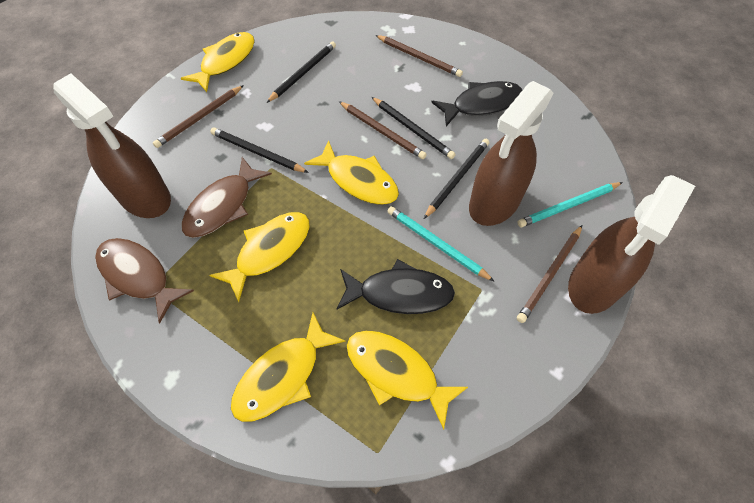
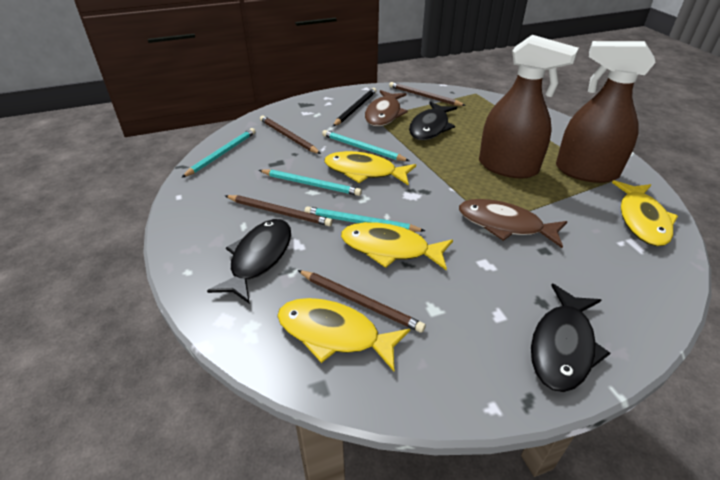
black fish: [337,259,455,314] [431,81,522,126] = 2 -> [207,219,291,304] [409,102,457,140] [531,284,610,392] = 3
black pencil: [210,127,309,173] [266,41,336,103] [372,97,456,159] [424,139,489,219] = 4 -> [333,88,377,126] = 1
brown spray bottle: [53,73,171,218] [469,81,553,226] [568,175,695,314] = 3 -> [479,35,579,178] [556,41,656,183] = 2
turquoise pencil: [387,206,495,282] [517,182,623,227] = 2 -> [181,128,256,178] [259,169,362,196] [305,206,425,232] [322,130,409,161] = 4
yellow fish: [181,32,255,92] [210,212,310,302] [231,312,345,422] [304,140,399,205] [347,331,468,430] = 5 -> [277,298,410,371] [324,151,416,186] [341,222,453,270] [612,180,678,246] = 4

